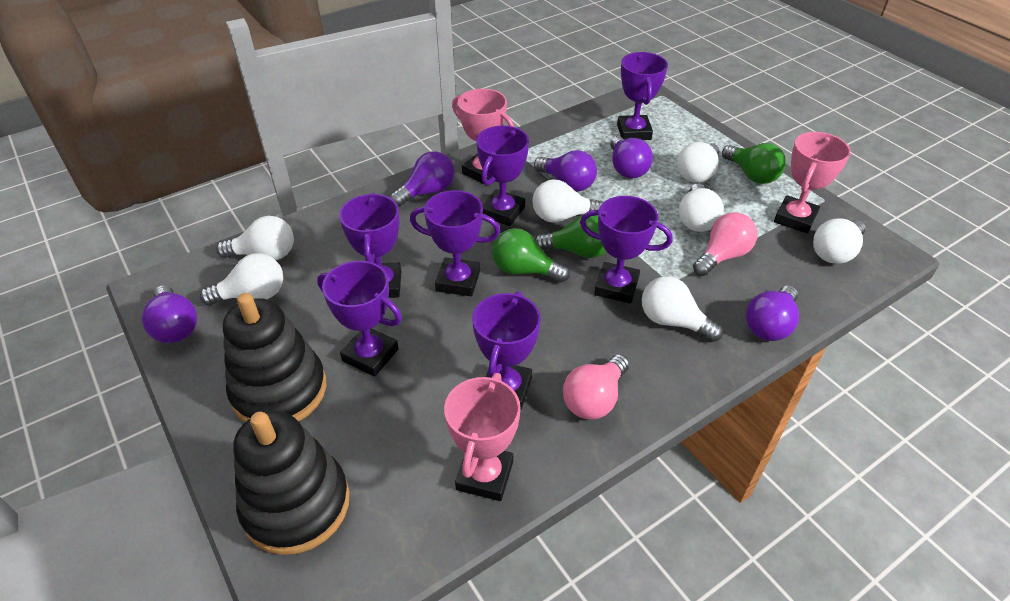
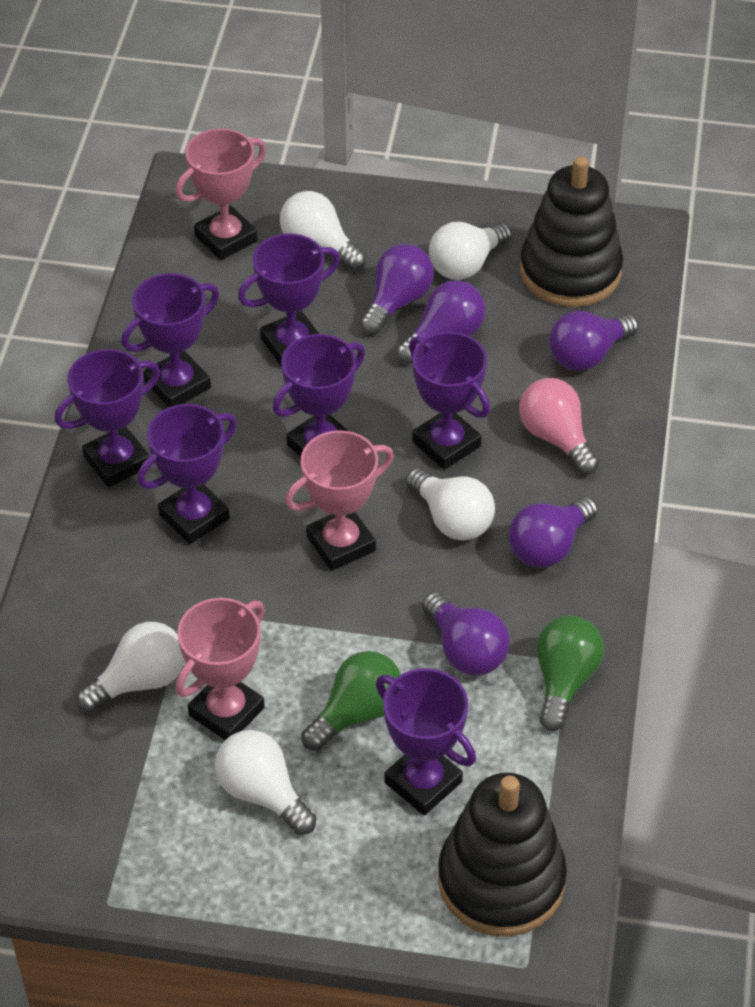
green light bulb: [492,228,570,283] [535,215,606,258] [722,143,786,184] = 3 -> [301,651,401,751] [537,616,604,731] = 2
pink light bulb: [563,354,629,420] [693,212,757,276] = 2 -> [519,378,599,475] = 1
white light bulb: [200,253,283,305] [216,216,294,260] [532,179,604,223] [642,276,723,342] [677,142,719,183] [679,183,724,232] [813,218,866,264] = 7 -> [76,622,184,712] [215,730,316,835] [280,191,366,270] [406,468,495,540] [429,222,512,280] = 5

